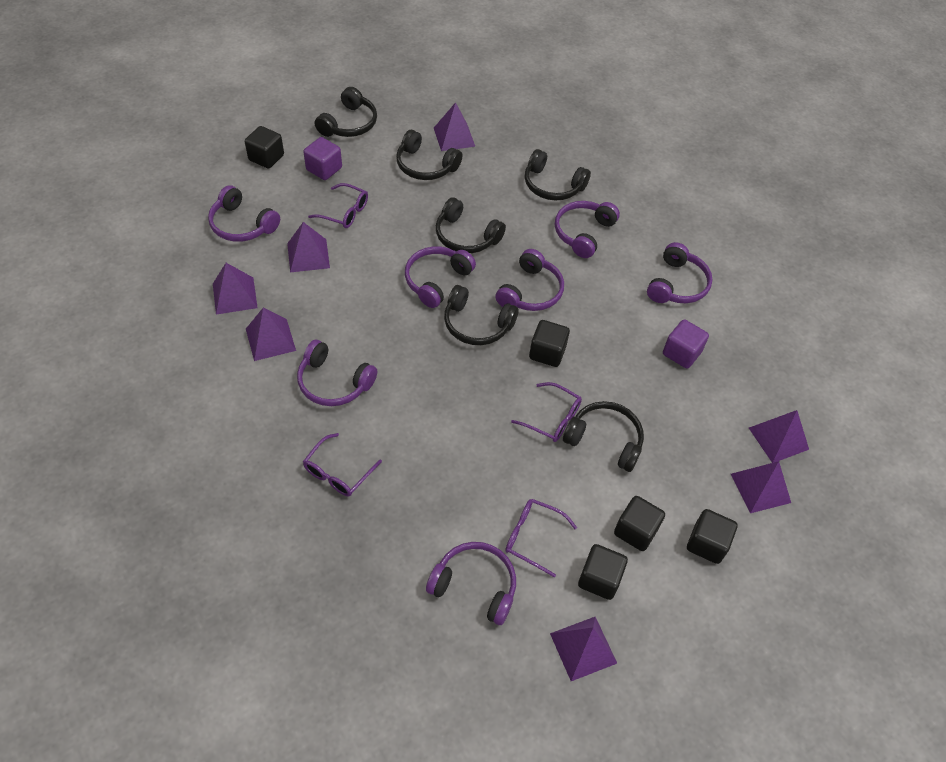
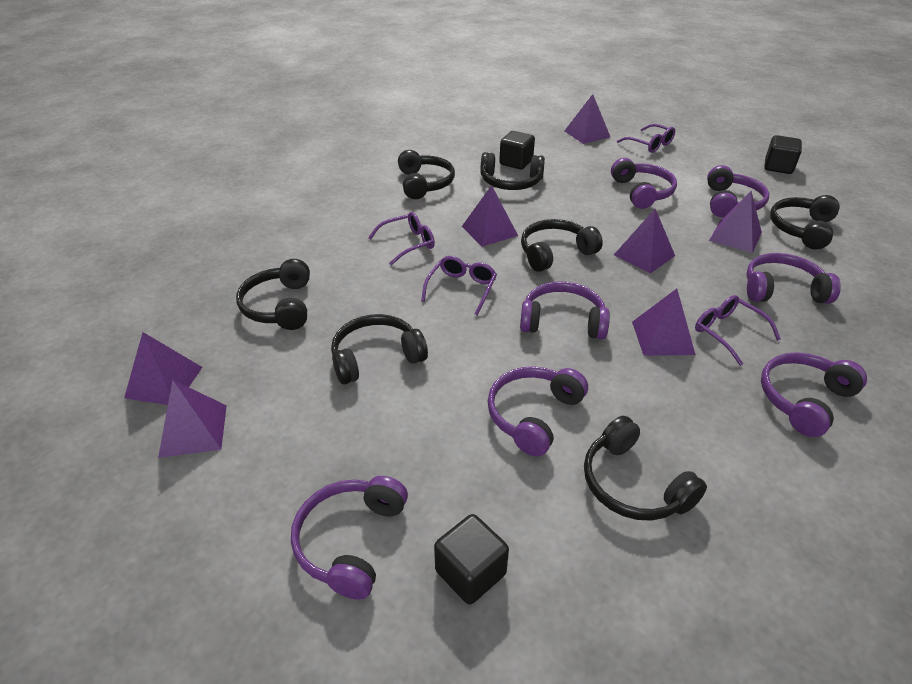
black cube: [245,126,284,169] [529,320,570,367] [578,544,628,600] [614,496,665,551] [687,509,738,564] = 5 -> [434,514,509,605] [499,131,535,170] [765,135,802,174] = 3
black headphones: [315,87,377,137] [396,130,462,180] [436,197,506,253] [444,285,519,345] [525,149,591,201] [563,401,644,472] = 6 -> [236,259,310,330] [331,314,428,384] [398,150,455,199] [480,152,545,190] [521,219,603,272] [584,416,707,521] [770,195,840,249] = 7
purple cube: [303,137,342,180] [663,319,709,369] = 2 -> none = 0

